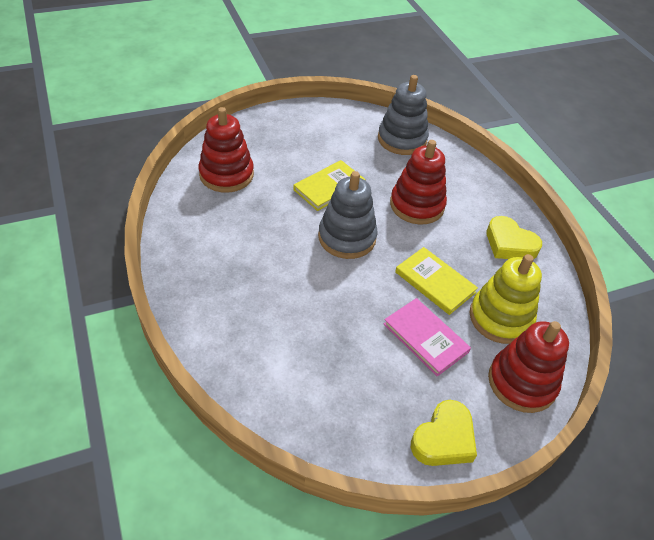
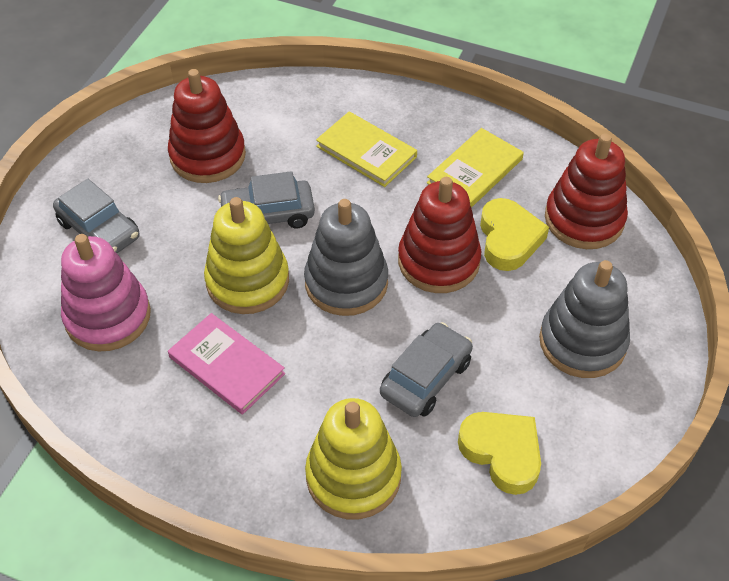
grey car: none = 0 -> [53,179,140,253] [218,171,315,228] [380,322,473,417] = 3
pink stacking toy: none = 0 -> [61,234,151,351] = 1
yellow stacking toy: [469,254,542,344] = 1 -> [204,197,289,314] [305,398,402,519] = 2

